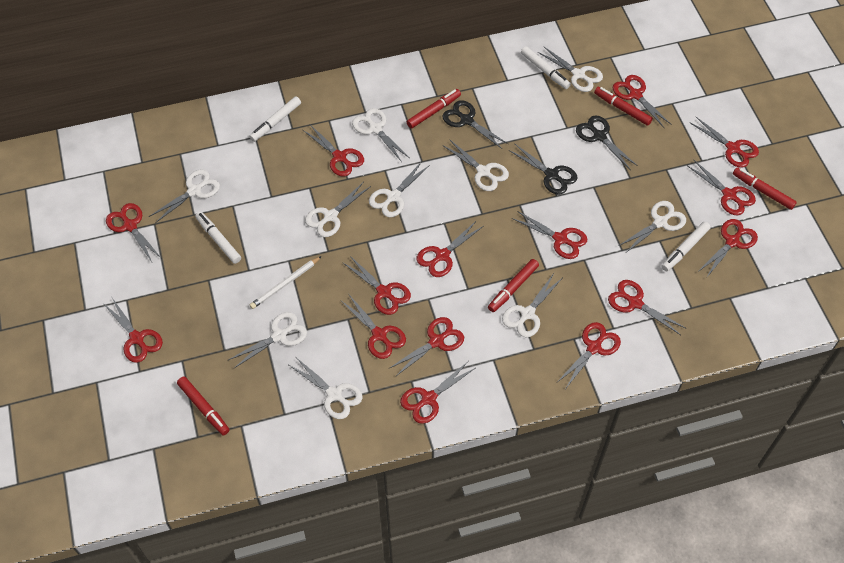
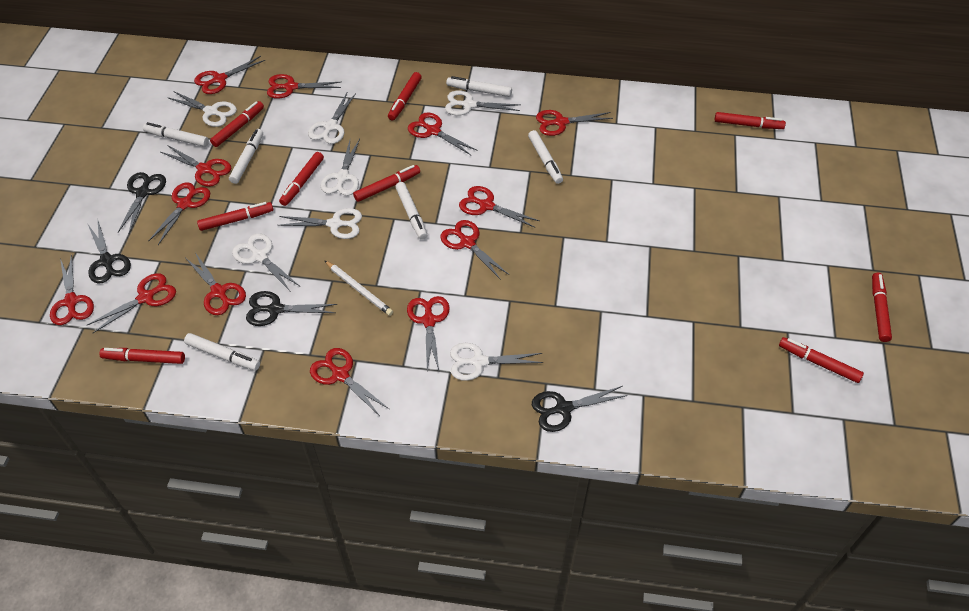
black scissors: [442,100,508,149] [508,144,578,195] [576,115,638,170] = 3 -> [87,221,131,284] [118,172,166,233] [246,291,337,326] [532,386,628,432] = 4
red marker: [177,376,229,435] [407,89,461,129] [488,259,539,312] [594,87,653,126] [733,167,797,210] = 5 -> [99,348,185,364] [197,202,273,231] [210,101,264,147] [279,152,324,206] [353,165,420,202] [388,72,422,120] [715,112,786,129] [779,337,864,383] [872,273,892,342] = 9
red scissors: [103,298,163,363] [106,203,162,262] [303,125,364,176] [340,295,406,359] [342,256,411,315] [390,317,464,377] [400,362,475,424] [417,220,484,277] [512,211,587,259] [557,322,621,388] [608,280,685,335] [613,75,672,128] [688,160,756,215] [690,117,759,167] [699,219,758,278] = 15 -> [50,255,94,325] [87,273,176,333] [148,182,210,245] [161,145,231,187] [186,252,246,315] [194,56,265,94] [267,74,341,99] [310,348,389,416] [407,296,450,370] [408,113,478,155] [440,220,509,280] [459,186,540,228] [536,110,613,136] = 13
white marker: [195,212,241,264] [249,96,301,142] [521,46,571,89] [662,222,710,272] = 4 -> [143,122,209,147] [184,333,260,371] [229,129,263,184] [395,182,427,240] [446,76,512,97] [528,130,563,184] = 6
white scissors: [149,170,220,223] [228,312,307,369] [289,358,363,419] [305,182,371,237] [352,108,409,162] [369,161,430,217] [444,139,509,191] [502,273,562,337] [538,46,603,92] [619,201,686,253] = 10 -> [167,91,237,127] [232,233,299,292] [278,208,362,239] [308,93,356,144] [321,139,360,196] [445,90,521,116] [450,343,544,381] = 7

